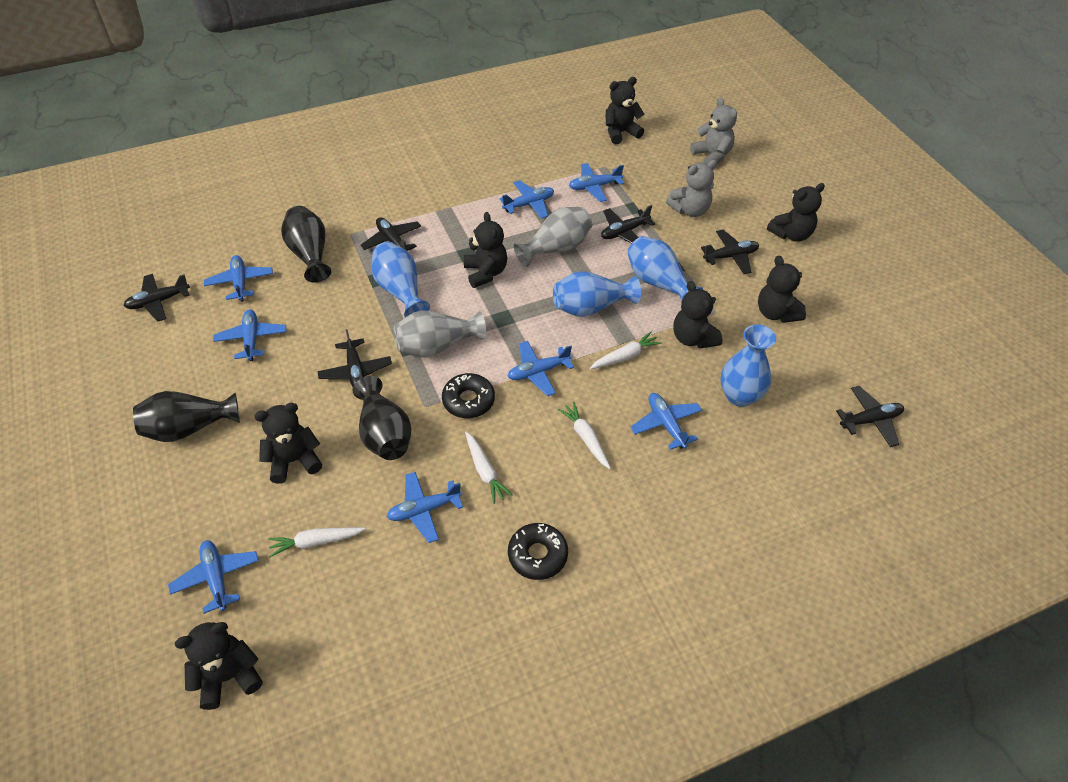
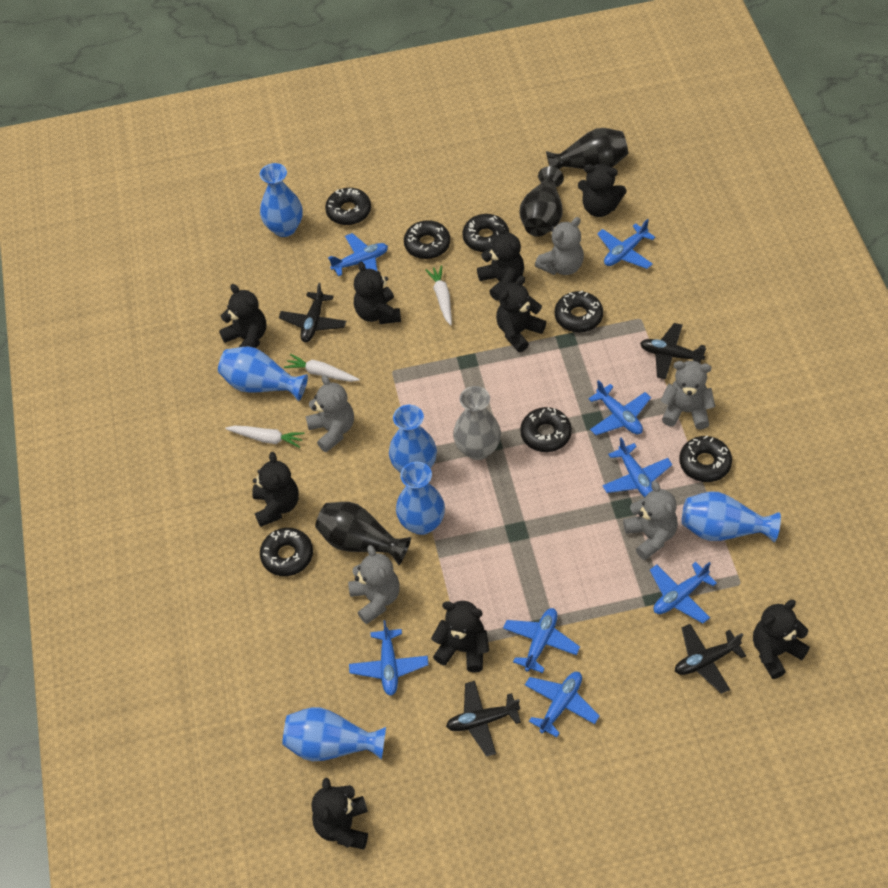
black donut: [442,373,495,418] [508,523,568,580] = 2 -> [260,528,313,576] [325,188,371,225] [404,220,450,259] [462,214,509,252] [520,407,572,452] [554,291,603,333] [679,436,732,482] = 7
black plane: [124,274,190,322] [317,329,392,387] [361,217,421,251] [601,205,655,244] [701,230,759,274] [836,386,904,447] = 6 -> [279,283,346,342] [446,681,521,757] [640,323,706,379] [675,624,746,694] = 4
black teddy bear: [175,622,263,710] [254,403,322,484] [464,212,507,288] [606,77,644,144] [673,281,722,349] [758,256,806,323] [767,183,825,242] = 7 -> [219,284,266,348] [252,452,299,527] [311,778,368,850] [354,262,401,324] [431,601,489,672] [477,225,524,301] [496,276,546,352] [578,164,626,217] [753,600,810,679] = 9
blue vase: [371,242,430,317] [553,271,641,317] [627,236,703,302] [720,324,776,407] = 4 -> [218,346,308,401] [260,163,303,237] [282,707,386,761] [389,405,437,473] [396,462,445,535] [682,491,781,542] = 6
grey teddy bear: [666,160,718,217] [690,98,737,164] = 2 -> [306,375,354,452] [348,545,400,624] [535,217,584,275] [623,481,678,560] [661,361,715,430] = 5
grey vase: [394,310,486,358] [514,207,592,267] = 2 -> [453,386,501,460] = 1
white carrot: [268,527,365,557] [465,432,513,504] [557,402,611,469] [590,332,662,369] = 4 -> [225,426,305,448] [284,354,360,382] [425,266,452,325] = 3

